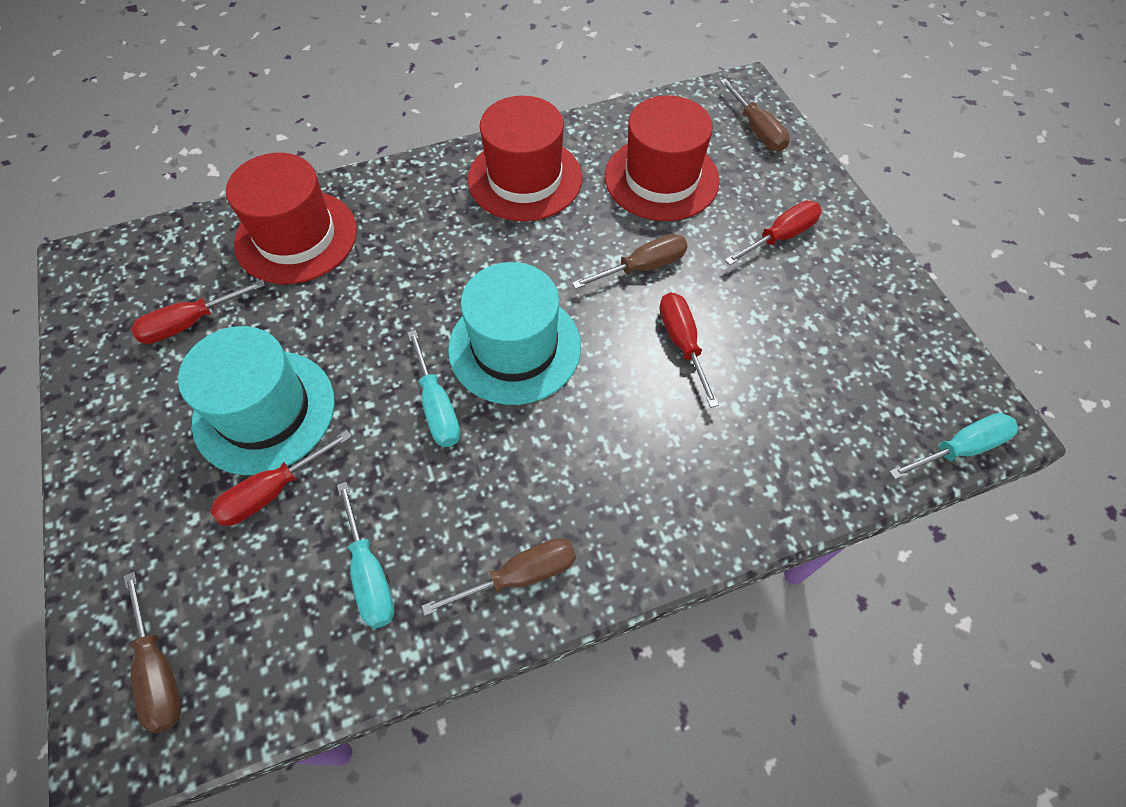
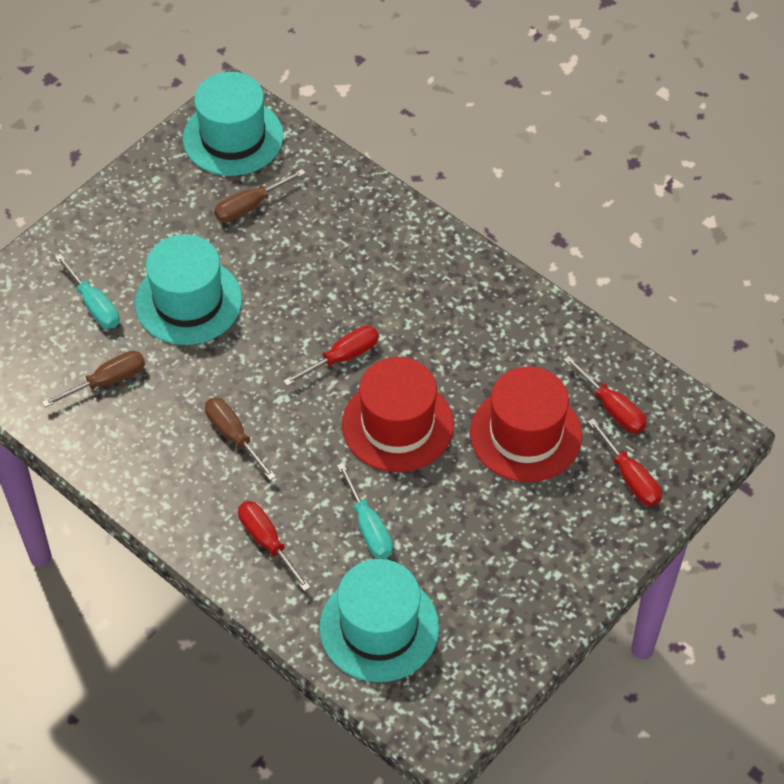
brown screwdriver: [123,572,181,734] [422,538,576,616] [572,234,688,289] [720,79,790,151] = 4 -> [42,351,145,407] [205,397,276,480] [214,169,306,223] = 3
red hat: [226,153,357,284] [468,96,582,221] [605,96,720,221] = 3 -> [342,357,454,472] [470,366,582,482] = 2
turquoise hat: [178,326,335,475] [448,262,581,405] = 2 -> [135,234,242,345] [183,72,283,176] [319,559,439,682] = 3
turquoise screwdriver: [337,482,394,629] [407,330,461,447] [889,413,1018,479] = 3 -> [55,254,120,329] [337,463,393,559] = 2

